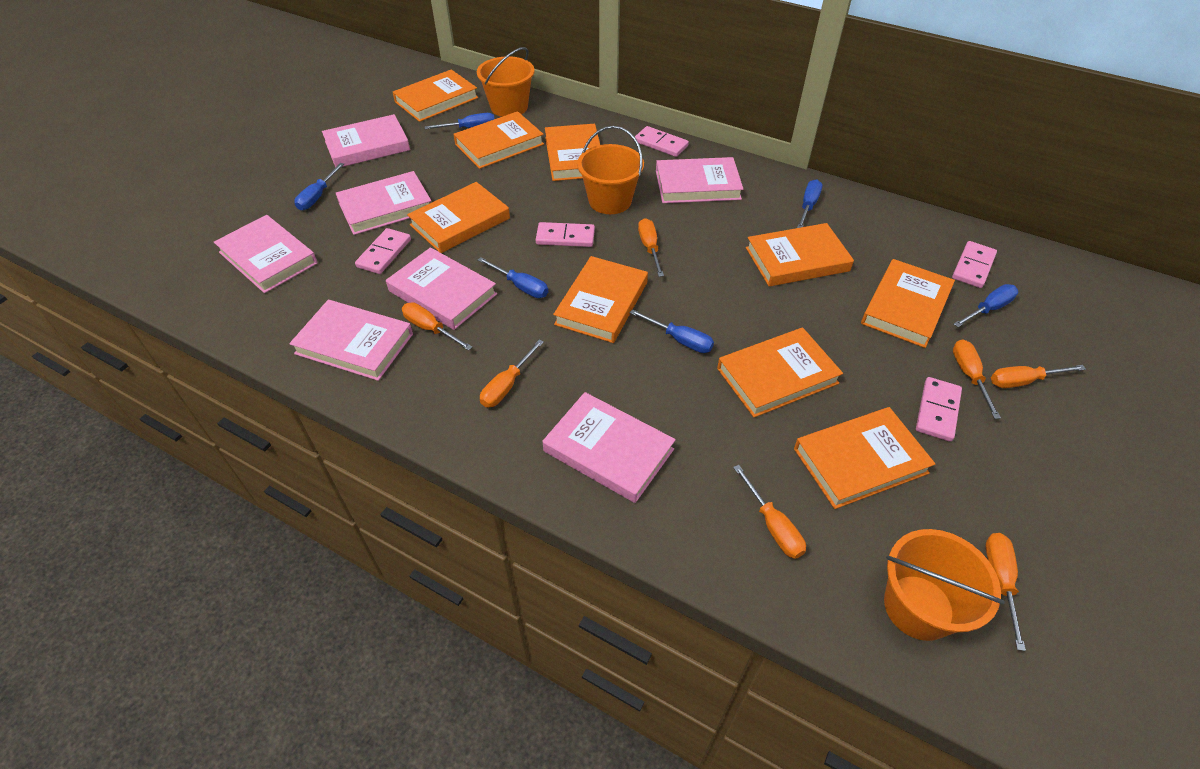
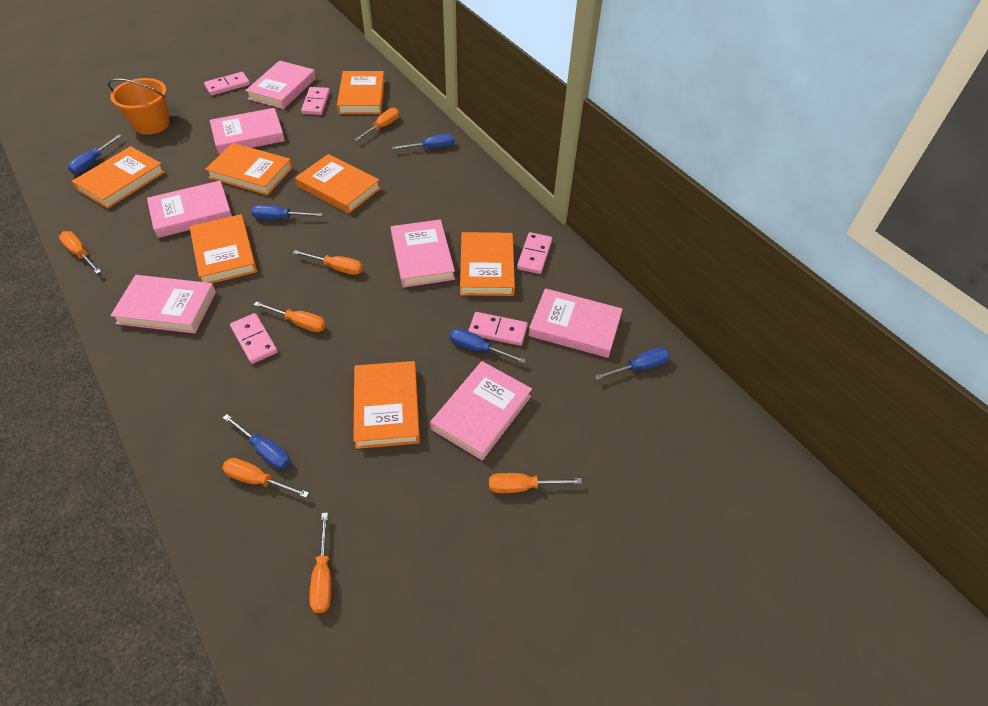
orange book: [393,69,478,122] [407,182,510,253] [453,111,544,169] [545,124,600,181] [553,256,648,343] [717,327,843,417] [746,223,854,286] [794,407,935,509] [861,259,955,348] = 9 -> [72,146,165,209] [189,214,257,283] [205,143,293,195] [295,154,381,214] [337,71,385,114] [353,361,420,449] [460,232,515,296] = 7
orange bucket: [477,47,535,117] [577,126,644,214] [884,529,1005,641] = 3 -> [108,78,170,135] = 1

